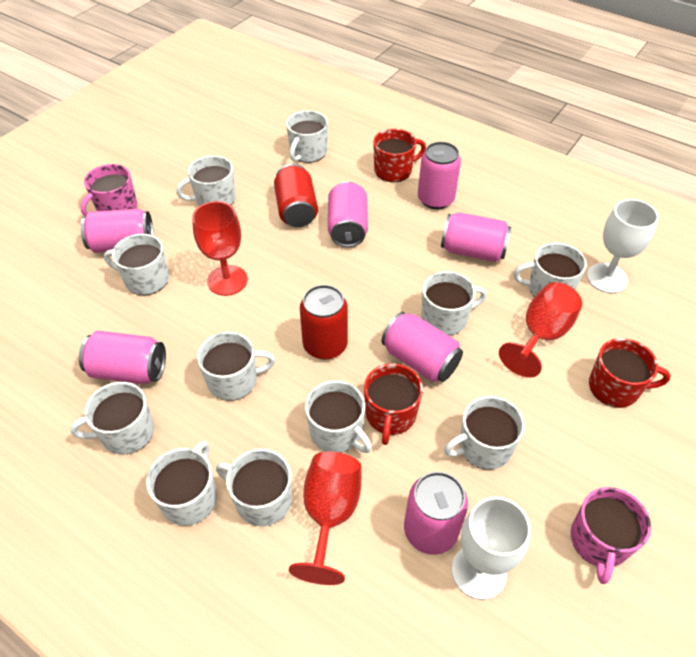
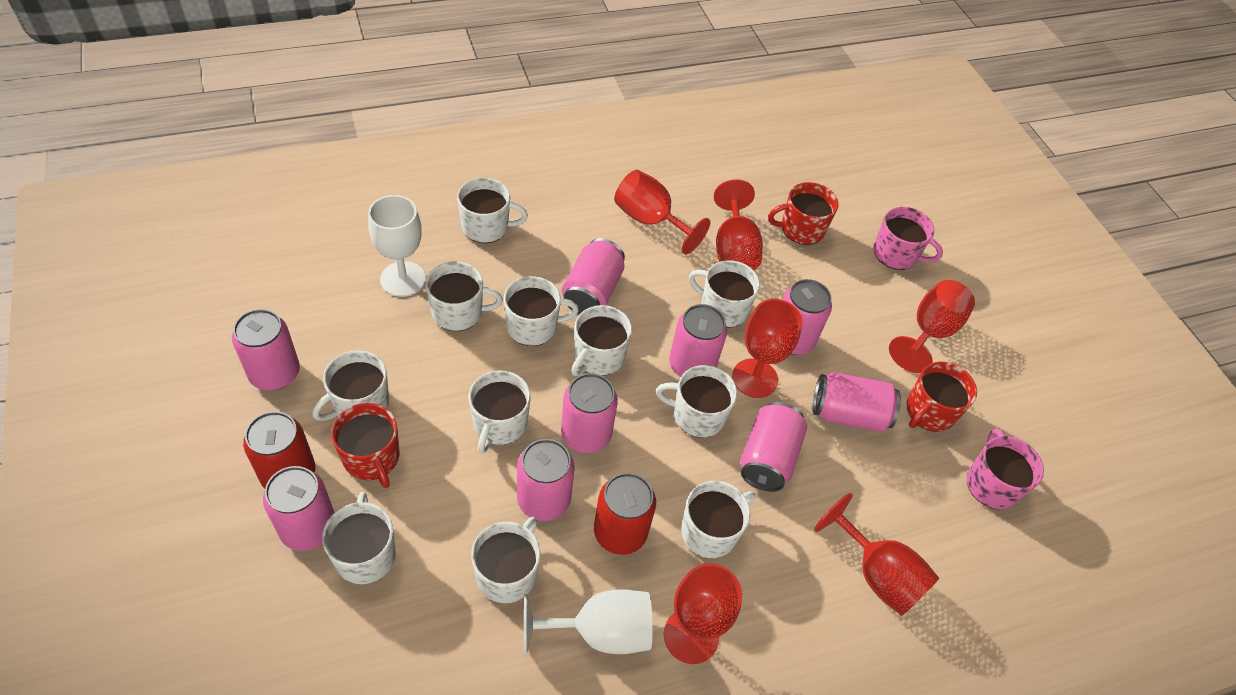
pink can: [79,331,166,384] [80,209,154,253] [328,182,368,247] [382,312,463,382] [404,472,468,555] [418,142,461,209] [441,212,511,262] = 7 -> [232,309,300,390] [263,466,335,551] [517,439,575,521] [561,373,618,453] [562,238,625,314] [669,304,727,377] [740,402,807,492] [783,279,832,355] [813,372,901,432] = 9
red goblet: [192,201,248,296] [289,451,362,585] [499,282,582,378] = 3 -> [614,170,710,255] [664,563,742,664] [714,179,763,270] [732,299,803,398] [814,493,939,616] [889,280,975,373] = 6

